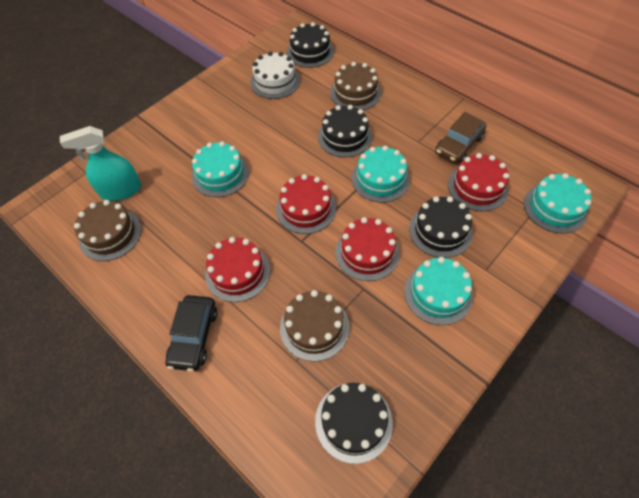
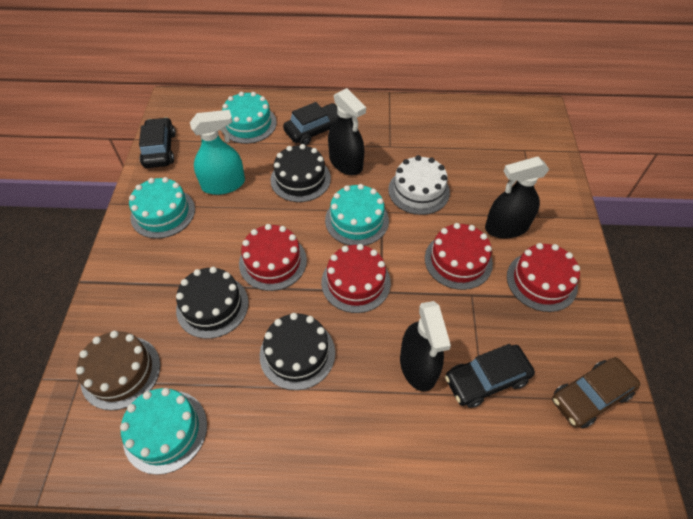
black cake: [287,22,334,68] [315,383,393,464] [318,105,372,158] [409,197,473,258] = 4 -> [176,267,249,339] [260,313,335,390] [270,144,331,202] = 3
black car: [166,295,217,372] = 1 -> [139,117,176,168] [283,102,339,146] [445,344,535,408] = 3
black spray bottle: none = 0 -> [328,88,366,175] [400,301,451,391] [485,157,549,239] = 3
brown cake: [74,200,141,261] [280,290,350,361] [330,62,381,110] = 3 -> [76,331,160,410] = 1

